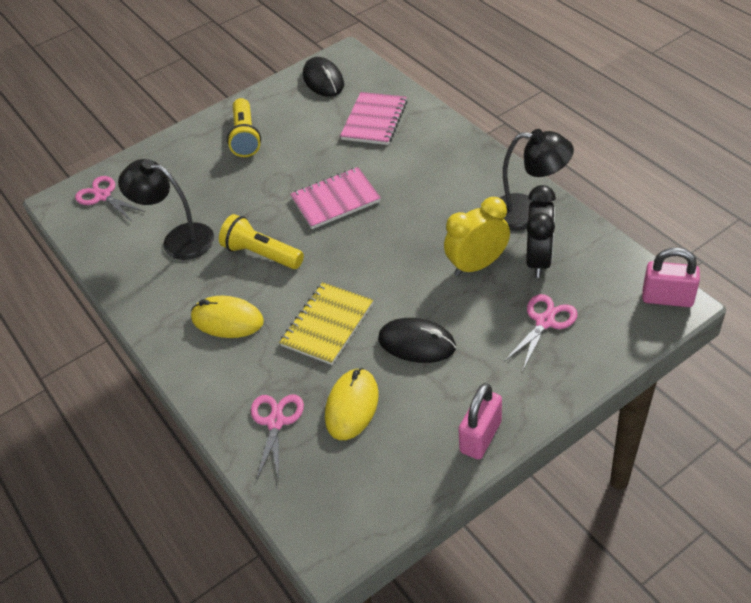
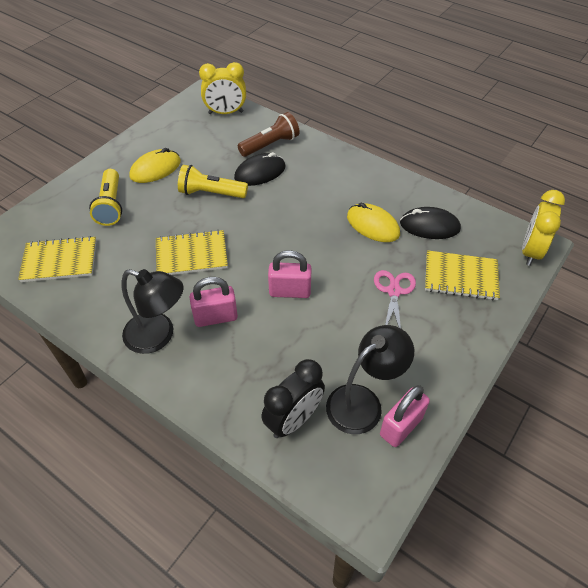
brown flashlight: none = 0 -> [238,112,300,157] = 1
pink notebook: [290,167,381,229] [340,92,407,145] = 2 -> none = 0
pink padlock: [458,383,502,459] [642,248,700,307] = 2 -> [190,277,238,327] [268,250,312,298] [380,385,430,447] = 3
pink scissors: [75,176,145,221] [251,395,304,482] [504,294,578,370] = 3 -> [374,270,416,328] = 1
yellow clock: [444,197,510,276] = 1 -> [199,62,246,114] [522,190,565,266] = 2
yellow notebook: [279,282,373,365] = 1 -> [18,236,96,282] [156,230,228,275] [425,250,500,301] = 3

